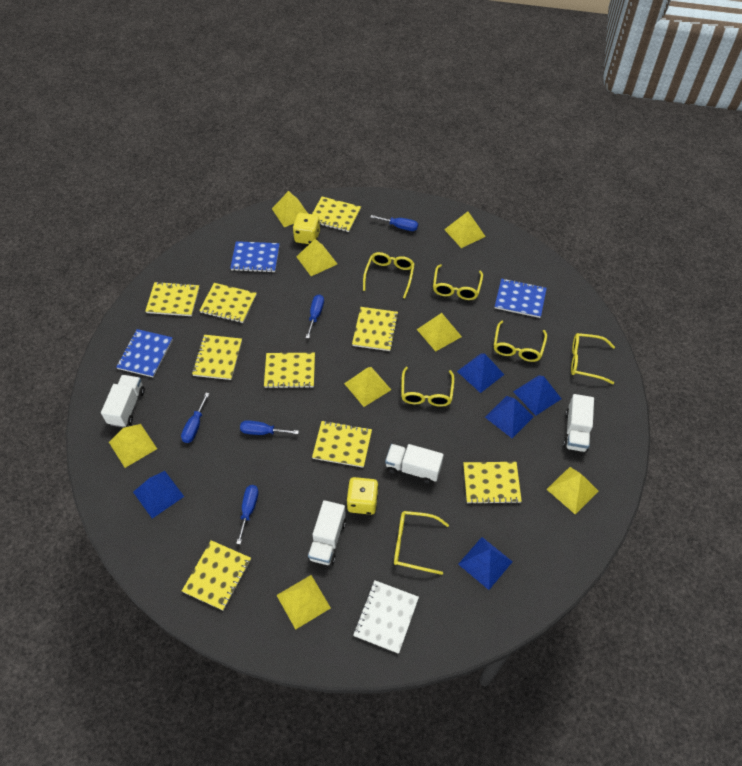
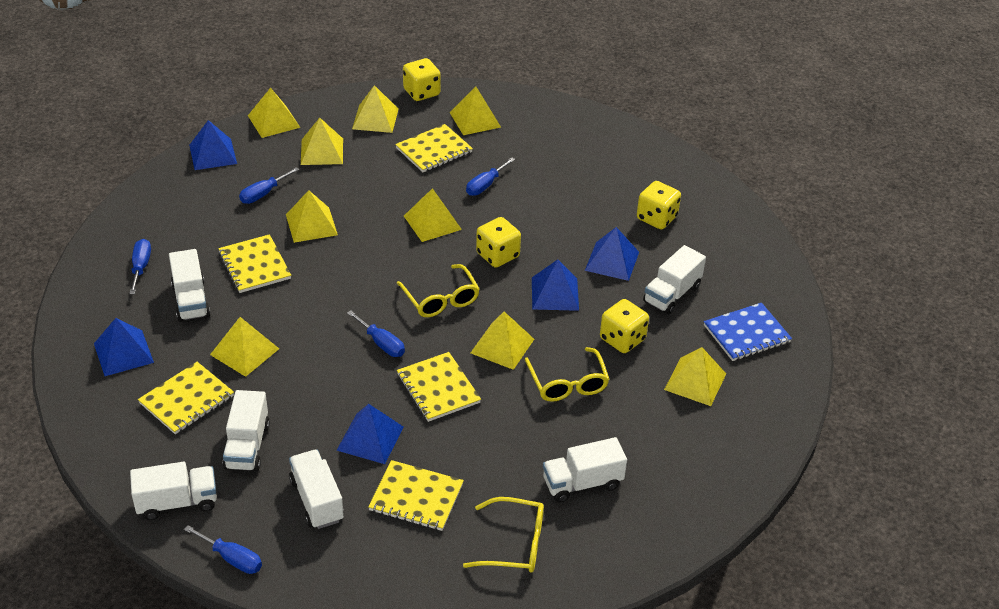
blue notebook: [116,329,173,378] [230,241,280,273] [495,278,547,318] = 3 -> [704,303,792,361] = 1
white notebook: [353,580,419,654] = 1 -> none = 0
white truck: [101,375,145,428] [308,500,346,565] [385,444,444,484] [563,394,594,452] = 4 -> [130,462,217,520] [169,249,211,322] [223,390,270,471] [289,449,344,529] [543,437,627,503] [643,245,706,315] = 6
yellow dice: [293,213,320,244] [346,477,379,515] = 2 -> [403,58,441,101] [476,217,521,268] [600,299,649,353] [637,181,681,229] = 4
yellow glasses: [363,252,415,298] [394,511,449,575] [401,367,455,407] [433,264,483,300] [494,321,547,362] [571,333,615,384] = 6 -> [396,264,480,317] [463,497,544,573] [524,347,609,402] = 3
yellow notebook: [145,281,200,316] [182,540,251,611] [192,335,242,380] [199,283,257,323] [264,353,315,389] [312,197,361,232] [312,421,372,468] [352,307,399,351] [463,462,522,504] = 9 -> [138,362,234,434] [218,234,291,293] [368,460,464,531] [395,124,473,172] [397,352,481,422] = 5
yellow pyramid: [109,424,157,468] [272,191,308,227] [276,575,331,630] [296,239,337,276] [344,367,391,407] [417,313,462,351] [444,212,486,248] [546,467,599,514] = 8 -> [210,317,279,377] [248,88,300,138] [286,190,338,243] [301,118,343,165] [352,85,399,133] [404,188,462,242] [449,87,501,135] [470,312,534,370] [664,347,726,406] = 9

